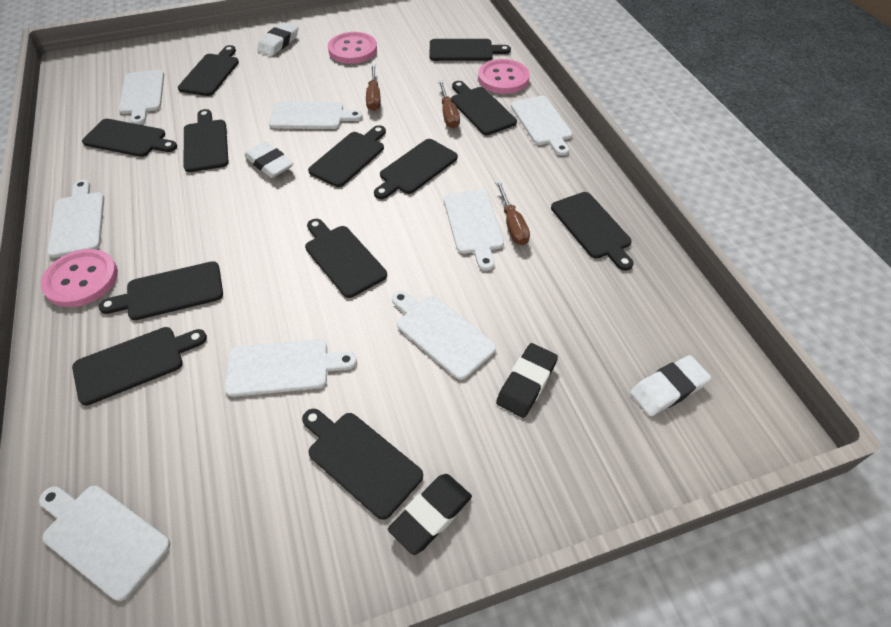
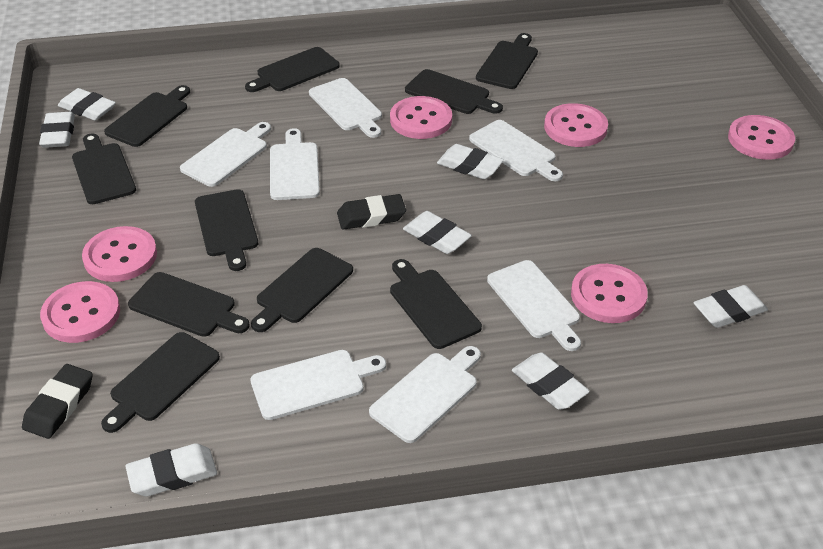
black cutting board: [72,327,207,405] [82,119,177,157] [98,261,223,320] [178,45,239,96] [184,109,229,172] [302,409,423,520] [305,219,387,298] [308,125,386,187] [374,139,458,199] [430,39,511,61] [451,81,517,135] [551,192,633,271] = 12 -> [72,133,136,204] [101,332,220,433] [104,85,190,147] [128,272,250,337] [195,189,258,271] [245,47,340,92] [251,248,353,332] [390,259,482,349] [405,69,503,114] [476,33,538,89] = 10
brown screwdriver: [366,65,381,111] [438,80,460,128] [495,181,530,245] = 3 -> none = 0
pink button: [41,249,118,307] [328,32,377,64] [478,59,530,94] = 3 -> [40,281,120,343] [82,226,157,282] [390,96,452,139] [544,103,608,147] [571,264,648,323] [728,115,795,160] = 6
white cutting board: [39,486,170,601] [47,180,104,258] [119,70,164,125] [225,339,357,397] [269,102,363,129] [392,291,496,380] [444,190,504,270] [511,96,573,156] = 8 -> [180,122,271,187] [250,350,386,420] [270,128,320,200] [309,78,382,138] [369,346,481,443] [469,120,563,181] [487,260,581,351] = 7
white eraser: [244,142,293,178] [257,22,299,56] [630,355,711,416] = 3 -> [39,112,75,148] [58,88,116,120] [125,443,217,497] [403,211,472,254] [437,144,504,179] [512,352,590,410] [694,285,768,328] = 7

